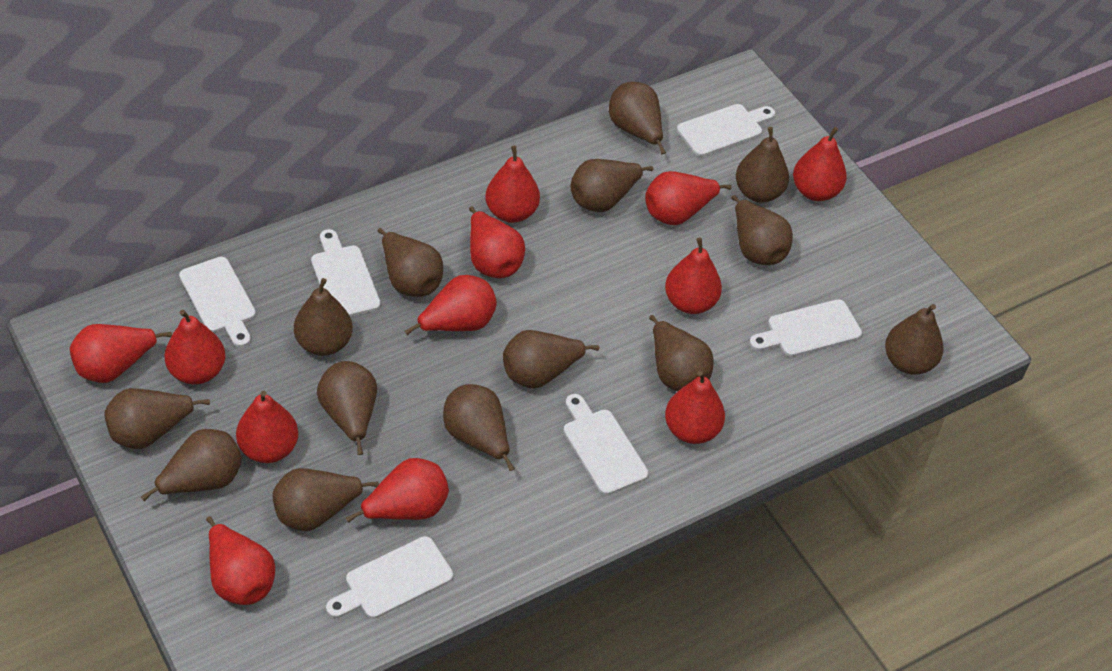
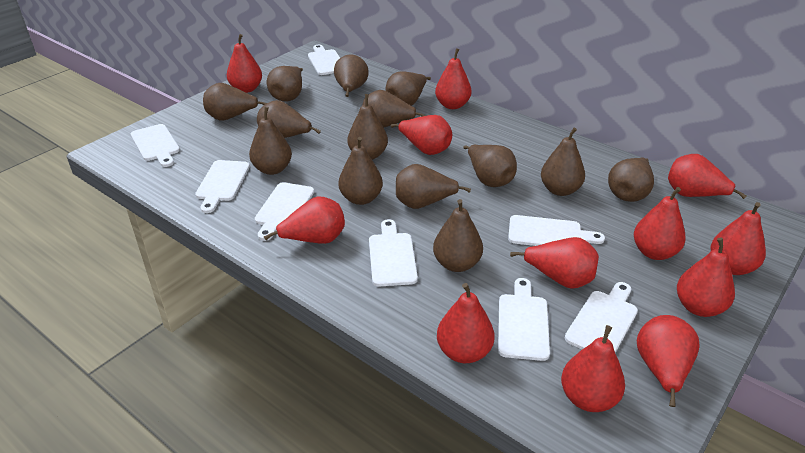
white cutting board: [179,257,256,347] [311,229,381,317] [326,536,453,619] [563,394,649,495] [677,104,775,157] [749,299,862,357] = 6 -> [130,124,180,167] [195,160,250,213] [255,182,314,241] [308,45,340,75] [369,219,418,287] [498,278,550,361] [508,215,605,246] [565,282,638,353] = 8

